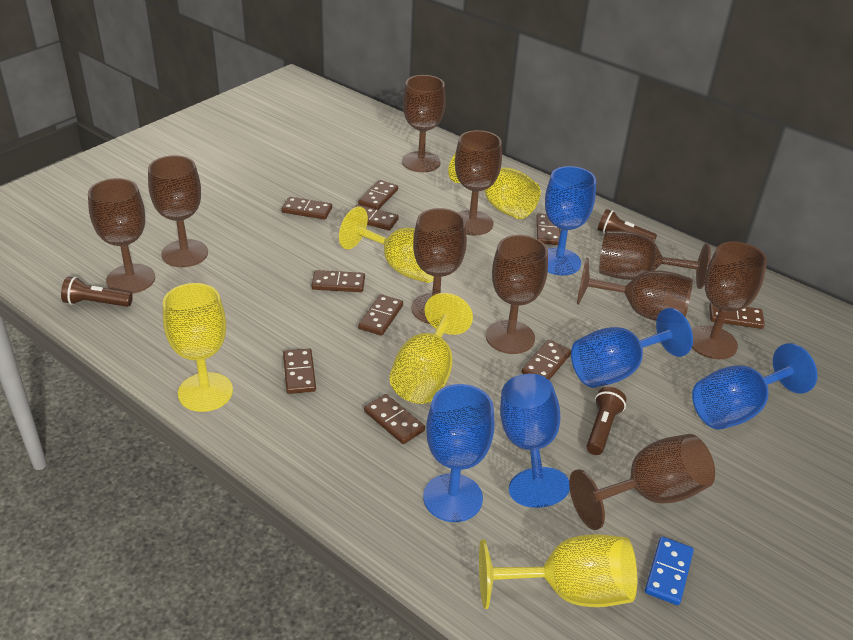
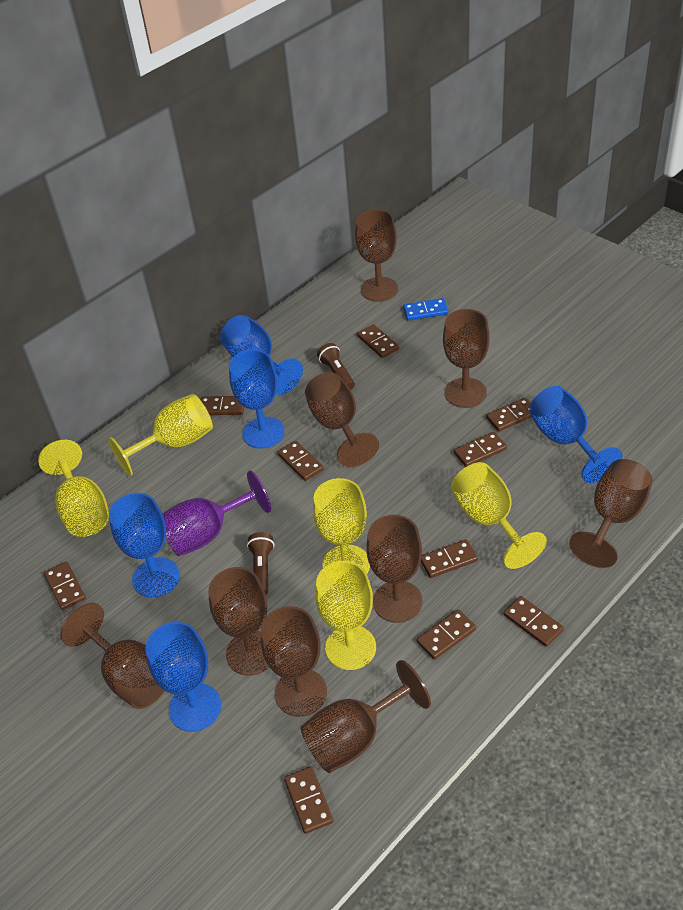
brown flashlight: [61,277,133,307] [586,387,626,455] [598,209,657,242] = 3 -> [247,532,274,595] [317,343,355,390] = 2
brown goblet: [88,178,155,294] [148,155,208,267] [402,75,446,172] [412,208,467,324] [455,130,502,235] [486,235,548,354] [569,434,715,530] [577,258,693,321] [599,231,711,289] [692,241,767,359] = 10 -> [60,602,165,709] [208,567,269,676] [261,606,327,717] [301,660,431,773] [305,372,379,467] [355,210,398,302] [366,515,423,623] [443,309,490,408] [569,459,653,568] = 9
purple goblet: none = 0 -> [163,471,271,556] = 1

